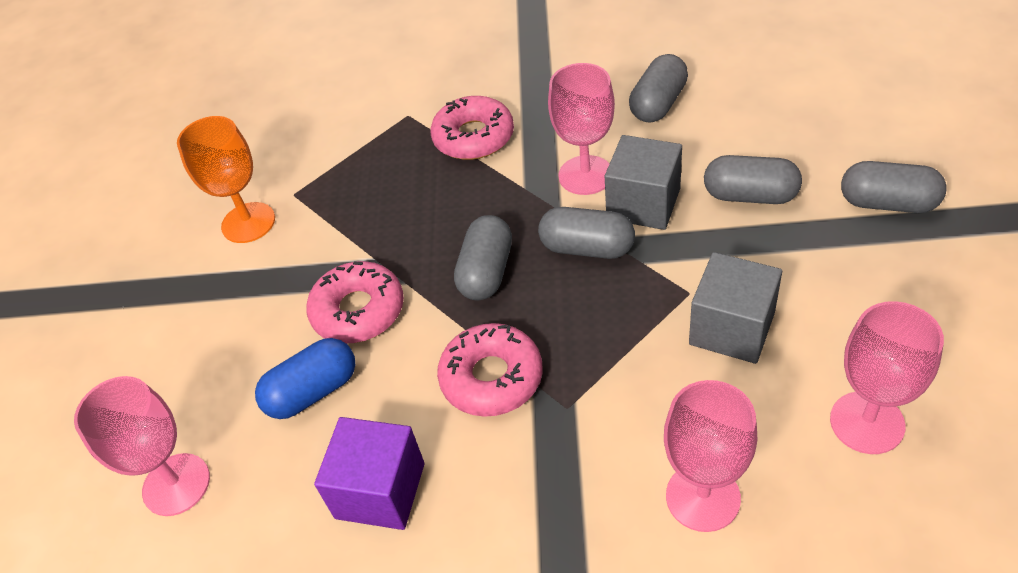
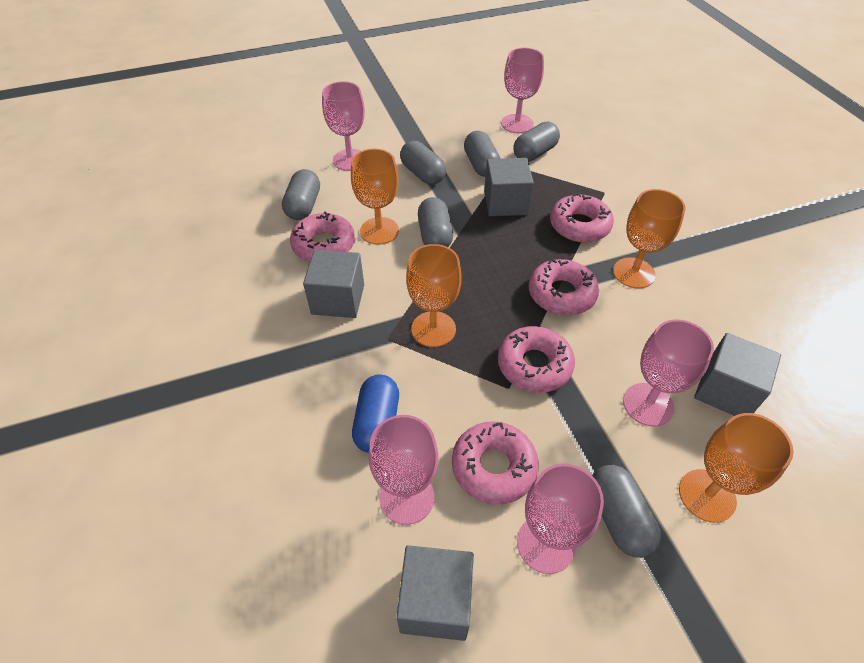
grey capsule: [454,215,512,300] [538,207,635,259] [629,54,688,123] [704,155,802,204] [841,161,947,213] = 5 -> [282,169,320,220] [400,141,446,185] [418,197,453,247] [464,131,501,177] [514,122,560,162] [592,465,661,558] = 6
grey cube: [605,135,682,230] [689,252,782,364] = 2 -> [303,250,364,318] [396,545,474,641] [484,158,534,216] [694,333,781,416] = 4
orange goblet: [177,116,275,243] = 1 -> [351,149,399,245] [406,244,462,347] [613,189,685,288] [679,413,794,523] = 4
pink donut: [306,261,404,343] [430,96,514,160] [437,323,543,417] = 3 -> [290,212,355,262] [452,421,539,505] [498,326,575,393] [529,259,599,316] [550,193,614,242] = 5
pink goblet: [74,376,210,516] [548,63,615,195] [664,380,757,532] [830,301,944,454] = 4 -> [322,81,365,171] [368,415,438,525] [501,48,544,133] [517,464,604,574] [623,319,714,427] = 5
purple cube: [314,417,424,530] = 1 -> none = 0

